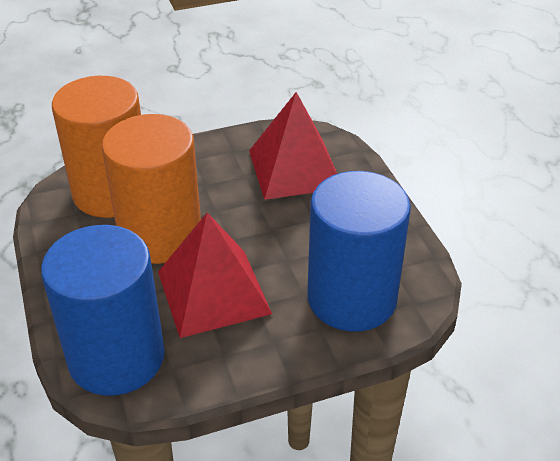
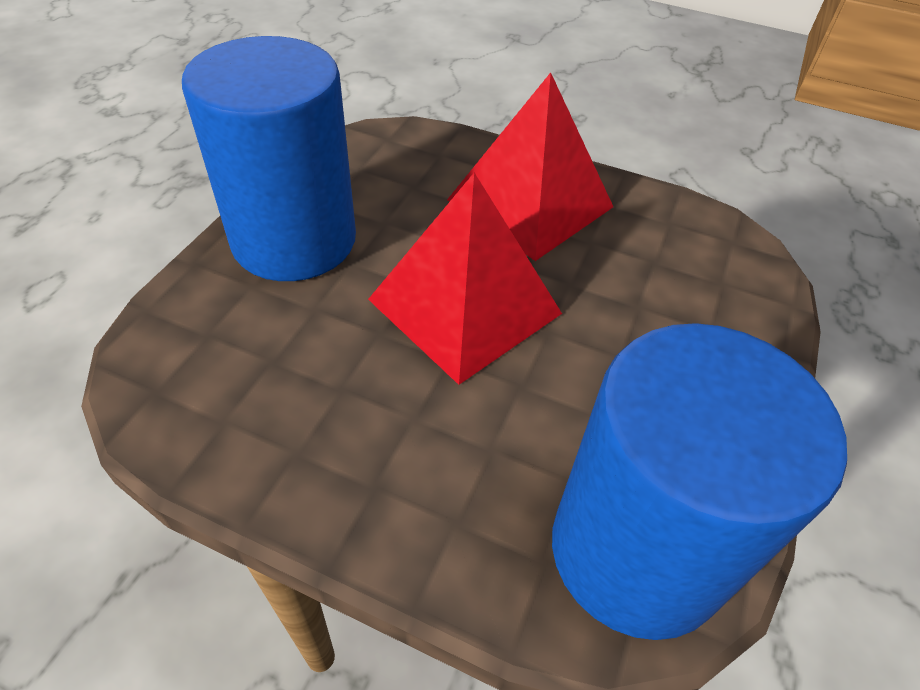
orange cylinder: [52,76,141,218] [102,114,201,264] = 2 -> none = 0

